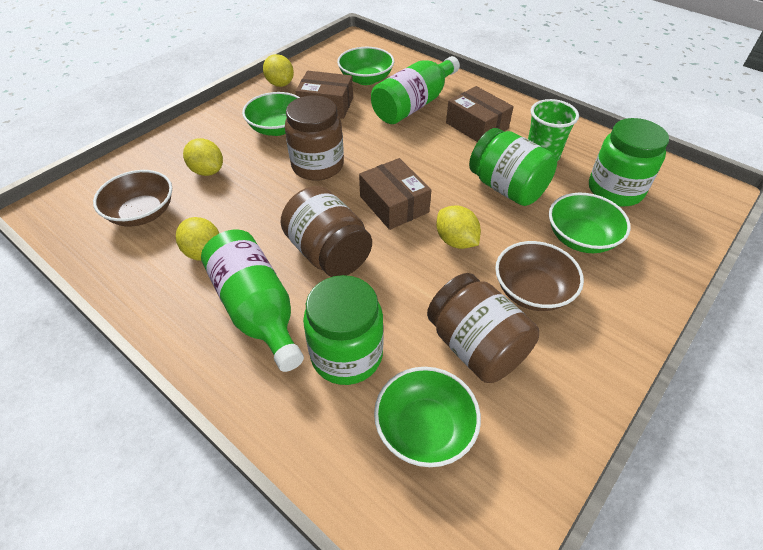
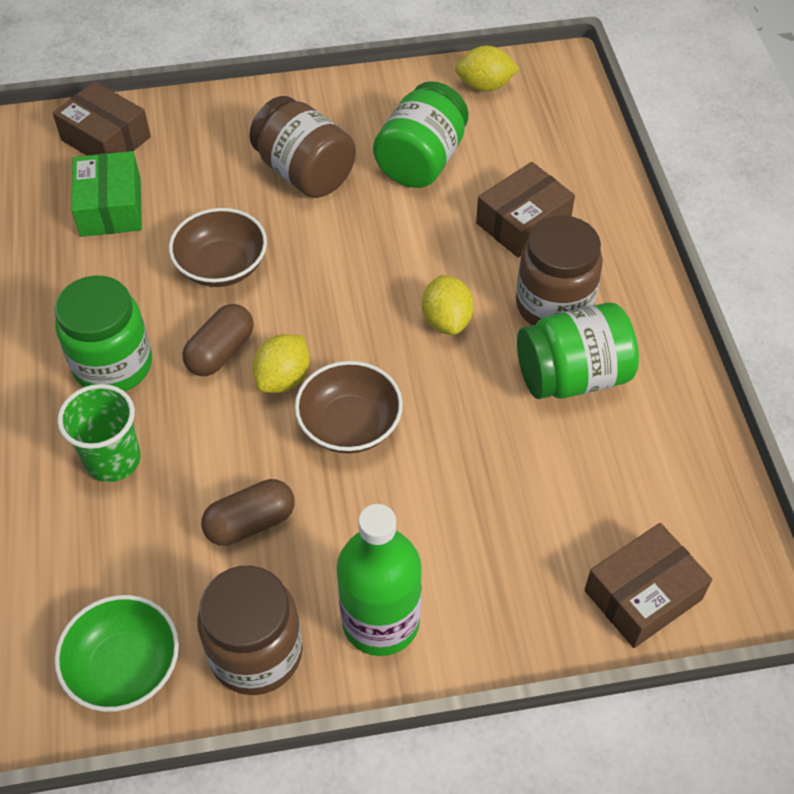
brown capsule: none = 0 -> [182,304,254,376] [201,479,295,546] = 2
green bottle: [201,229,304,372] [371,56,460,124] = 2 -> [337,504,422,656] = 1
green bowl: [242,92,300,136] [337,47,394,85] [374,367,481,467] [549,193,631,253] = 4 -> [55,595,179,712] = 1
green box: none = 0 -> [71,151,142,237] = 1
yellow lemon: [176,217,219,261] [183,138,223,176] [263,54,294,87] [436,205,481,249] = 4 -> [253,334,310,393] [422,275,474,335] [455,46,519,91] = 3

